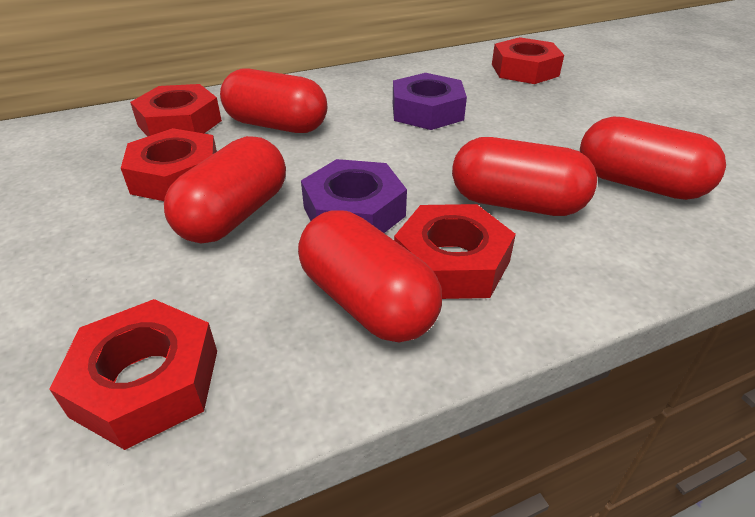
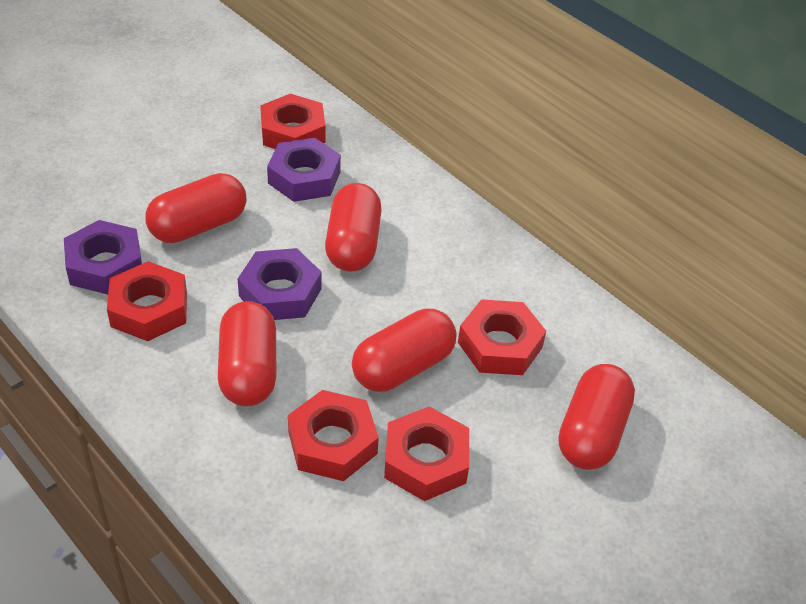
purple nut: [301,159,407,233] [393,73,467,130] = 2 -> [64,220,142,294] [238,248,322,320] [267,138,341,202] = 3

